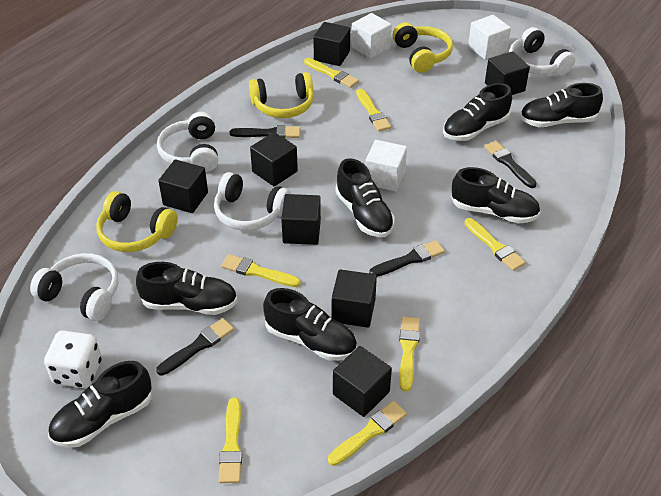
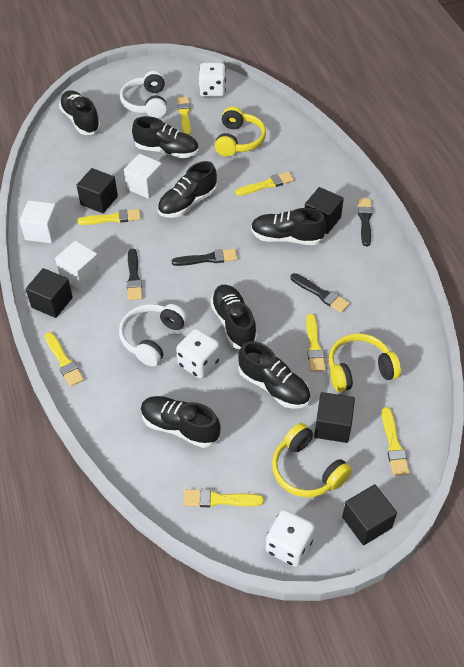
black cube: [158,159,208,213] [250,132,298,186] [281,194,321,245] [313,22,350,66] [332,269,377,328] [333,346,392,417] [485,51,530,95] = 7 -> [26,268,73,318] [77,168,118,213] [305,187,344,234] [314,392,355,443] [342,484,397,545] = 5
white dice: [44,331,102,388] = 1 -> [176,329,220,379] [199,63,226,97] [266,510,315,567] = 3
white headphones: [30,253,118,321] [157,112,218,172] [214,172,291,230] [509,27,575,76] = 4 -> [119,304,188,366] [120,71,167,118] = 2

